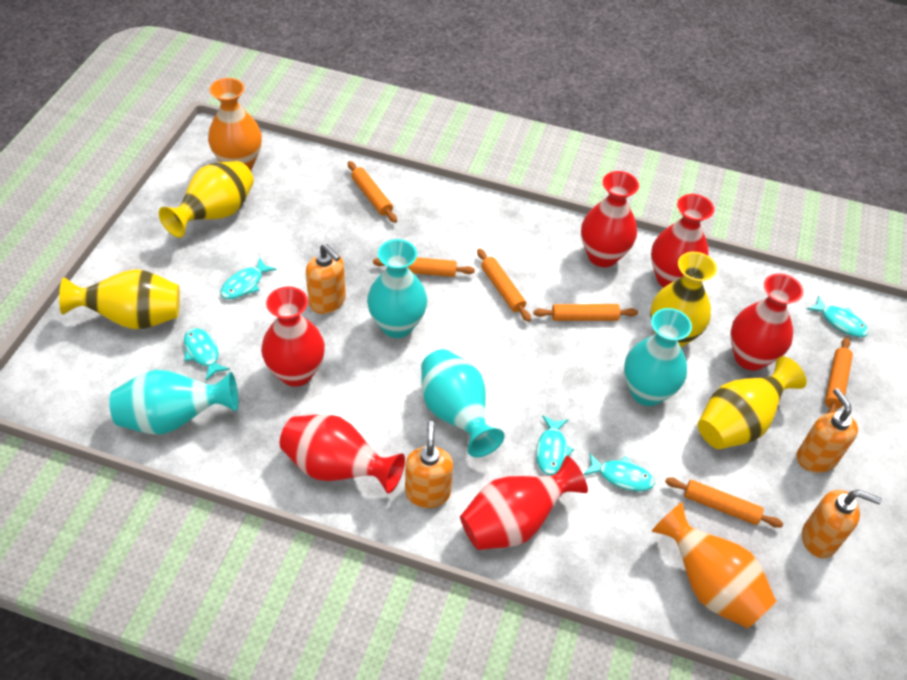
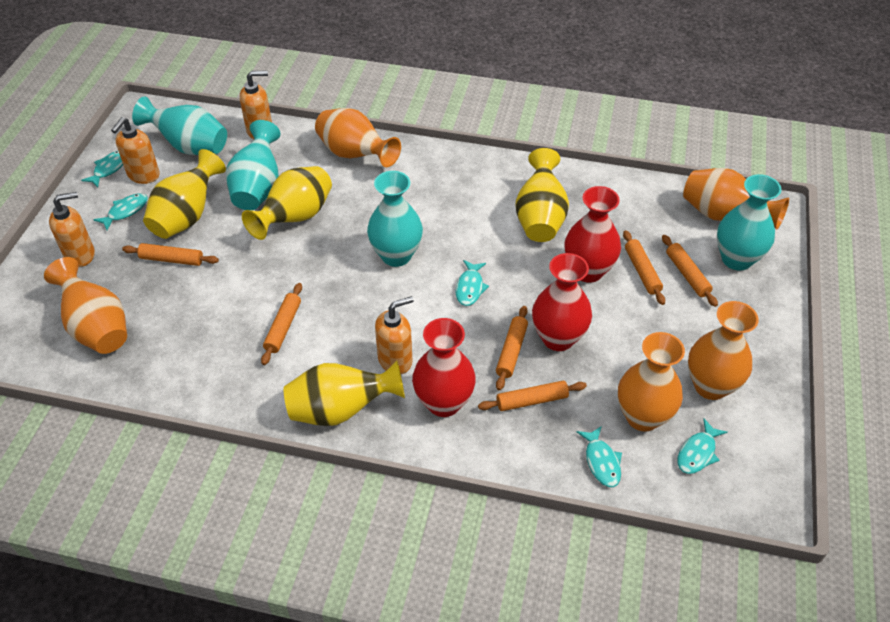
orange vase: [208,78,262,170] [651,502,776,629] = 2 -> [44,257,127,354] [315,108,401,167] [618,332,685,431] [683,168,789,230] [688,301,759,400] = 5
red vase: [261,287,325,387] [280,414,405,494] [460,456,588,550] [581,171,639,267] [651,194,714,287] [730,273,803,371] = 6 -> [412,318,476,417] [532,253,592,351] [565,186,621,283] = 3

